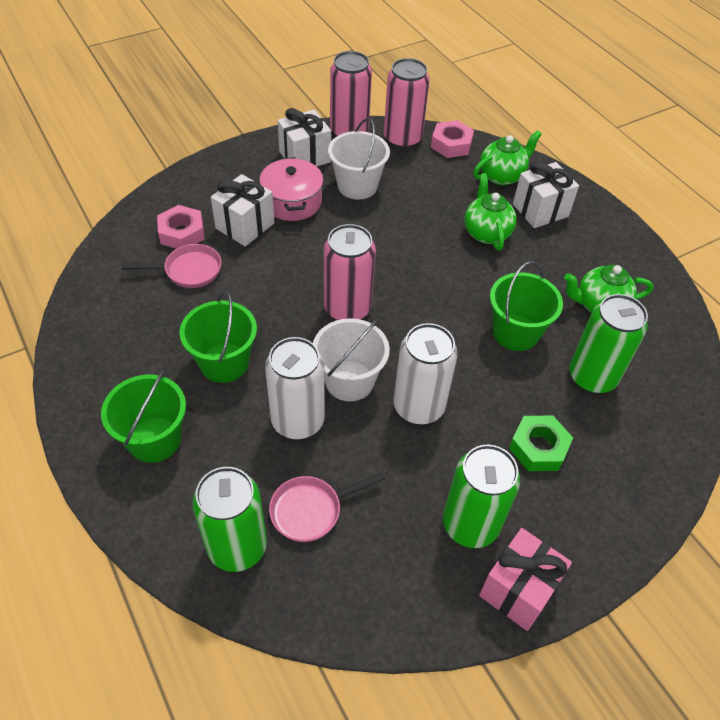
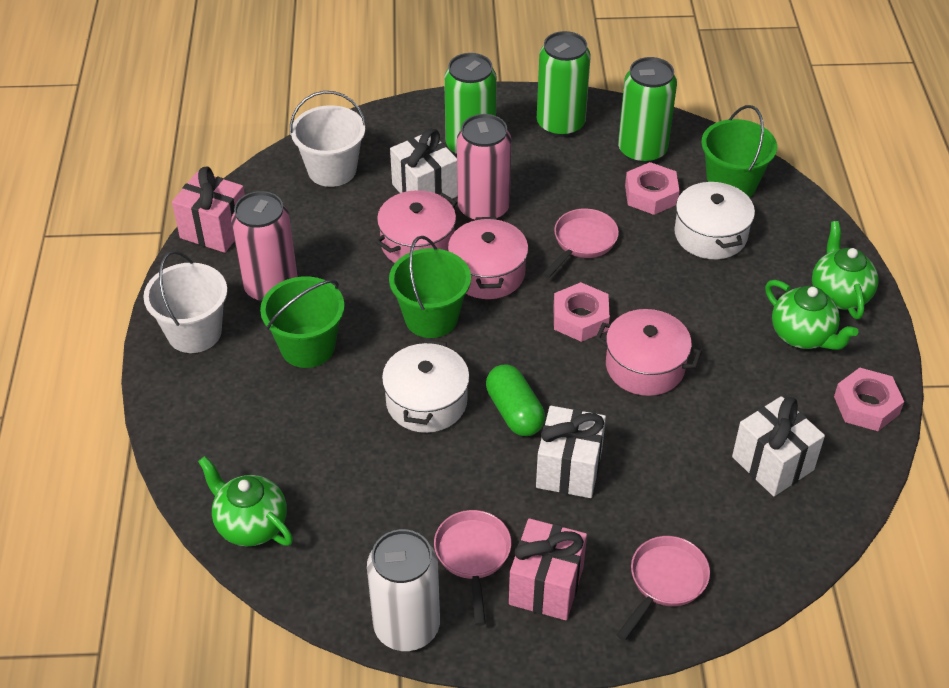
green capsule: none = 0 -> [486,365,545,436] = 1
green nut: [509,416,573,471] = 1 -> none = 0
pink can: [324,224,376,320] [330,51,372,137] [384,58,430,149] = 3 -> [231,191,298,302] [457,114,512,221] = 2
pink gift: [479,528,572,631] = 1 -> [172,166,245,253] [509,518,587,620] = 2
pink nut: [157,205,205,249] [431,120,474,158] = 2 -> [553,282,610,342] [625,162,680,215] [834,368,904,431] = 3
pink pan: [121,244,221,288] [269,472,385,542] = 2 -> [434,510,511,626] [542,208,619,278] [617,536,710,641] = 3
pink pot: [259,157,323,221] = 1 -> [375,190,457,263] [448,217,528,299] [595,309,702,396] = 3
white can: [265,337,325,439] [393,323,458,424] = 2 -> [367,529,440,651] = 1
white pot: none = 0 -> [382,339,470,433] [674,179,755,259] = 2

